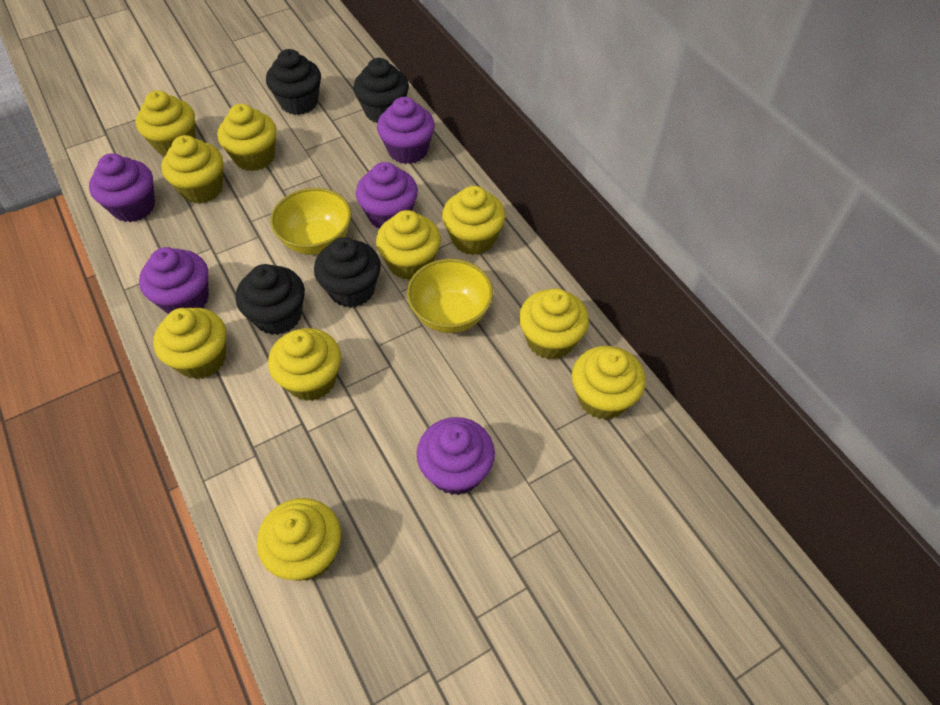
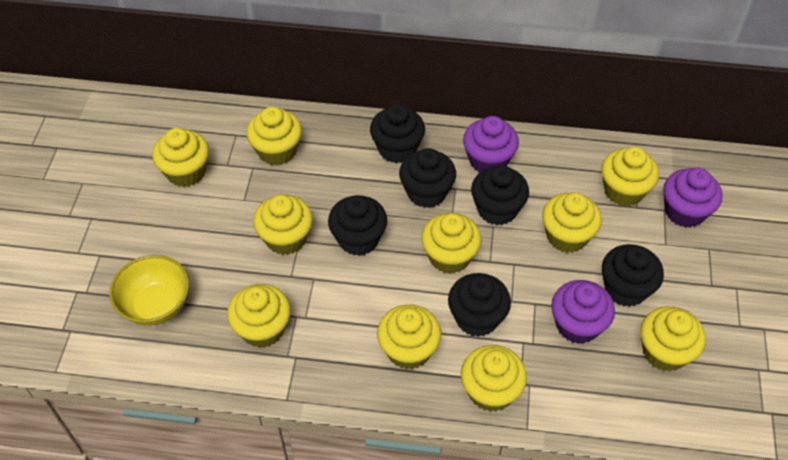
black cupcake: [236,264,305,335] [266,49,321,115] [314,237,381,308] [354,58,409,124] = 4 -> [328,195,387,256] [370,104,425,163] [399,148,456,208] [448,273,511,337] [471,165,529,225] [602,244,664,307] = 6
purple cupcake: [89,153,155,222] [139,247,209,314] [356,162,418,229] [377,97,435,164] [417,417,495,495] = 5 -> [463,116,519,173] [551,280,615,344] [663,168,723,228] = 3
yellow bowl: [270,188,352,255] [407,259,493,333] = 2 -> [109,255,189,326] = 1

